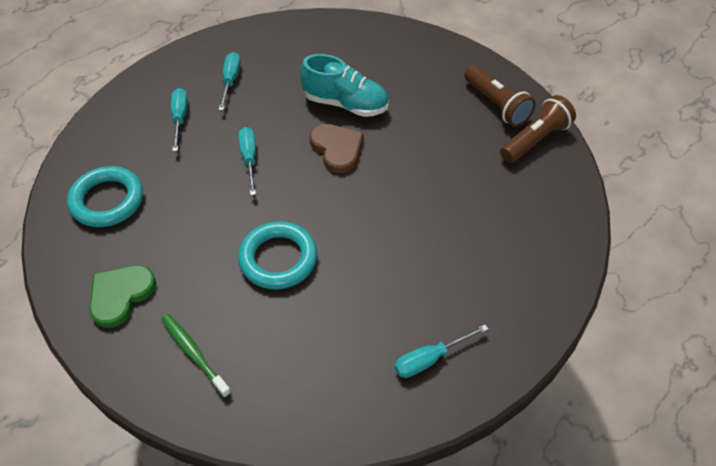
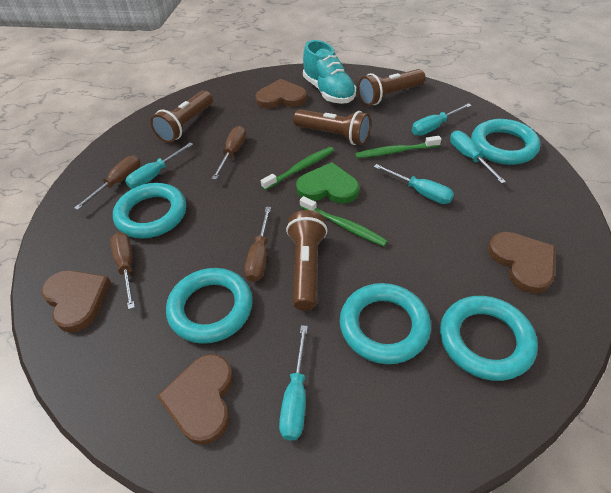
brown flashlight: [464,65,536,127] [500,95,576,163] = 2 -> [150,90,213,143] [286,210,328,310] [293,109,371,145] [358,69,425,106] = 4
brown heart: [309,124,364,173] = 1 -> [41,270,111,332] [157,354,233,445] [255,79,307,108] [488,232,555,294] = 4
brown screwdriver: none = 0 -> [74,156,141,210] [110,232,135,310] [212,126,246,180] [244,207,271,282] = 4
green toothbrush: [161,314,231,398] = 1 -> [261,147,334,190] [300,196,388,246] [355,136,441,158] = 3
turquoise ring: [67,166,143,227] [238,221,317,290] = 2 -> [113,183,186,239] [166,268,253,344] [340,283,431,364] [440,296,538,381] [471,119,540,165] = 5
turquoise screwdriver: [171,88,188,151] [219,52,241,111] [238,127,256,195] [395,325,488,378] = 4 -> [125,142,193,189] [279,325,308,441] [374,164,454,204] [412,103,472,136] [450,131,506,184] = 5

